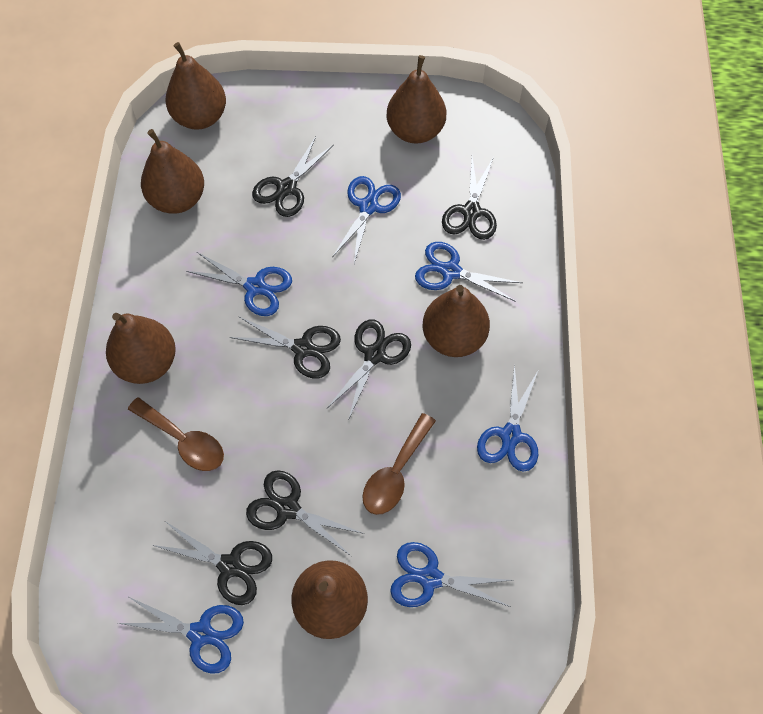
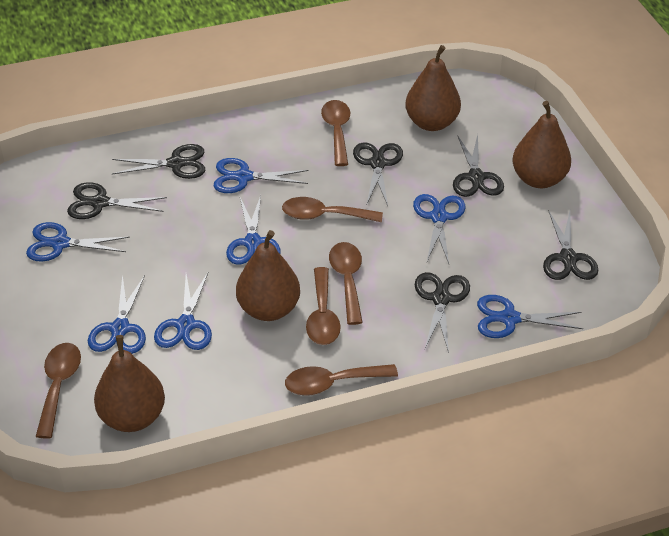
blue scissors: [118,596,244,674] [186,252,292,316] [333,176,401,263] [390,542,513,607] [415,242,522,302] [477,364,538,472] = 6 -> [26,222,130,261] [88,274,146,354] [154,273,212,350] [214,158,309,193] [226,195,281,265] [413,194,465,264] [477,295,584,338] = 7
brown pear: [106,313,176,384] [141,129,204,214] [165,42,226,130] [291,560,368,639] [386,55,446,144] [423,285,490,357] = 6 -> [94,335,165,432] [236,230,300,321] [405,45,461,131] [512,101,571,188] = 4
brown spoon: [128,397,224,471] [362,413,436,515] = 2 -> [35,343,81,439] [282,197,383,222] [285,364,398,396] [306,267,341,345] [321,100,350,166] [329,242,363,325] = 6

